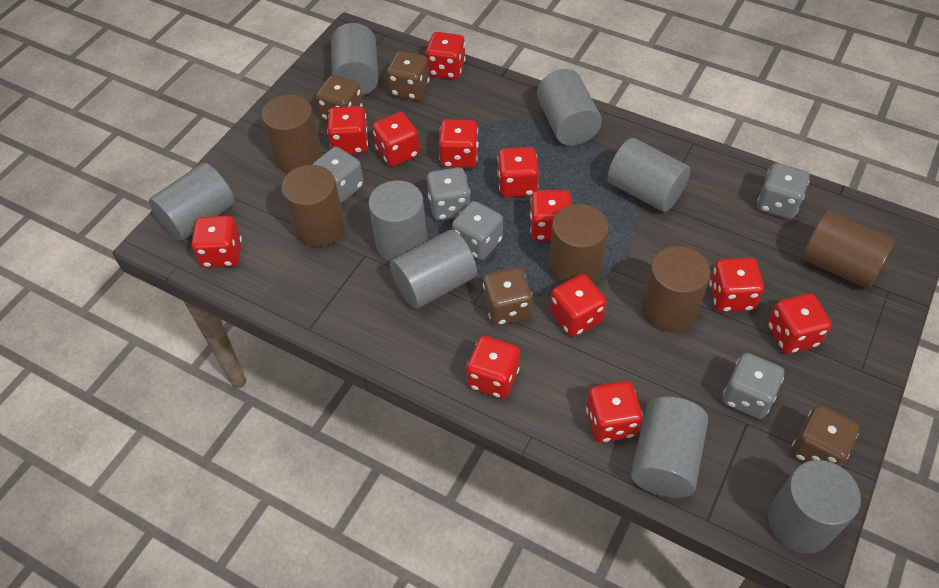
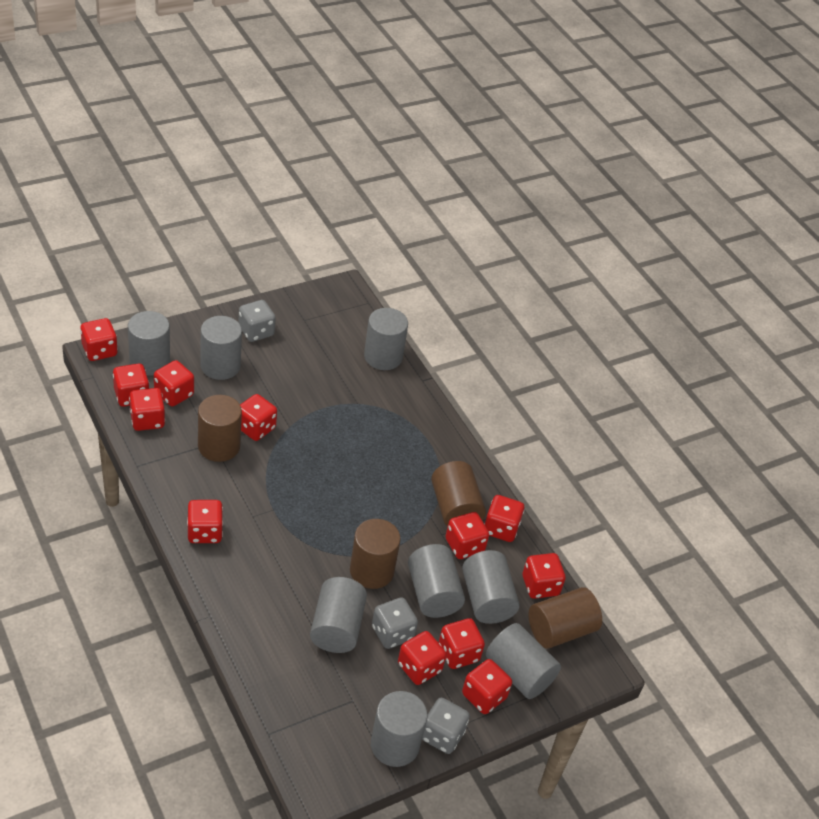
brown cylinder: [261,95,322,173] [282,165,345,247] [549,204,609,284] [641,246,710,332] [801,210,895,288] = 5 -> [198,395,242,462] [350,519,401,589] [431,461,486,527] [528,587,602,649] = 4
brown dice: [316,75,363,121] [387,51,430,100] [483,267,532,326] [791,405,859,466] = 4 -> none = 0
grey dice: [312,147,364,203] [427,167,470,221] [452,201,503,260] [722,353,784,419] [757,163,810,219] = 5 -> [238,300,276,342] [372,597,418,649] [422,698,470,754] = 3

